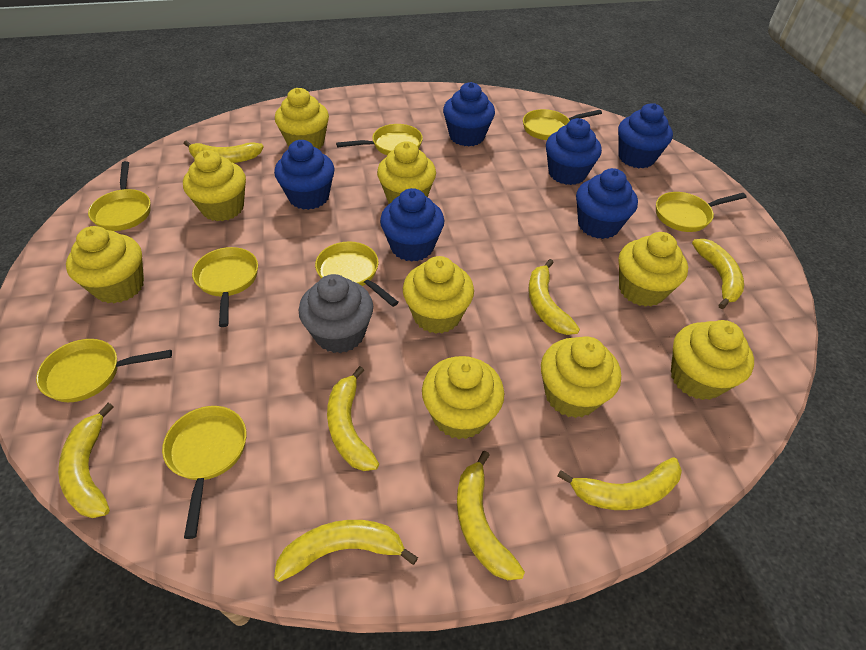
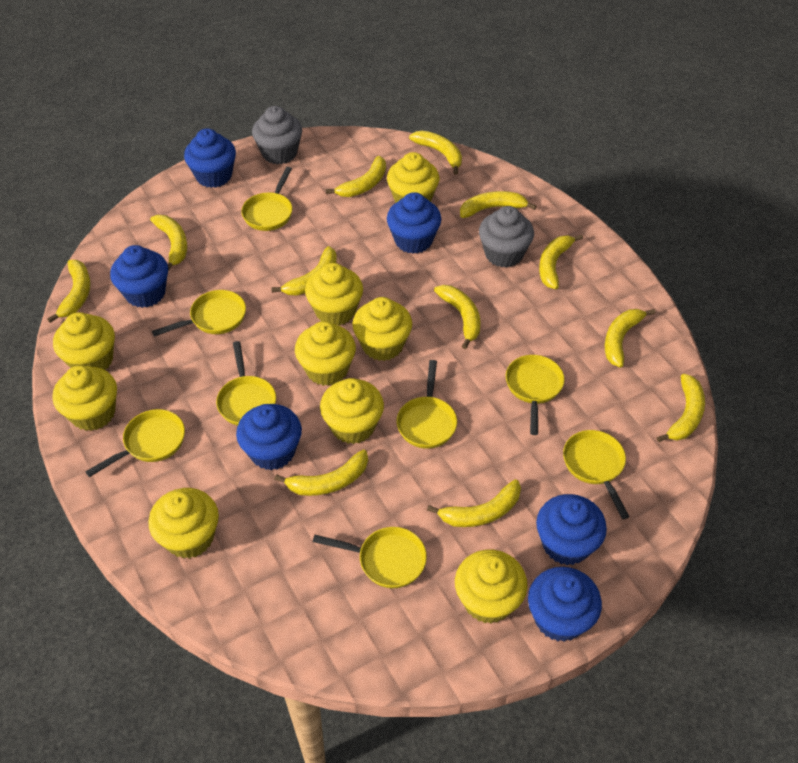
grey cupcake: [298,274,373,353] = 1 -> [252,106,302,164] [479,206,534,268] = 2
yellow banana: [58,403,114,518] [184,141,263,163] [274,520,418,582] [327,366,379,471] [457,451,525,580] [528,259,580,335] [557,457,682,510] [692,239,744,309] = 8 -> [47,260,90,323] [150,215,187,271] [271,246,337,295] [274,450,368,496] [326,156,386,197] [409,131,462,175] [427,479,521,527] [434,285,481,349] [460,191,537,218] [539,234,583,289] [605,309,655,368] [657,374,705,442] = 12

